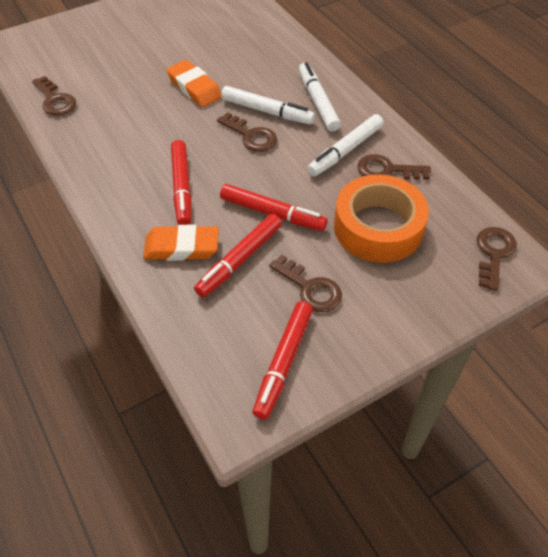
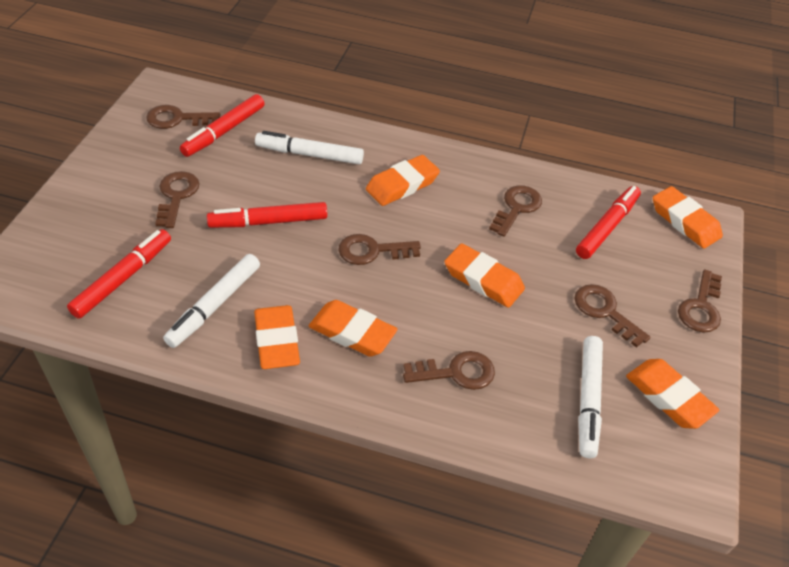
brown key: [32,76,76,116] [217,112,277,152] [269,255,342,312] [357,154,431,180] [477,227,517,291] = 5 -> [146,105,220,129] [155,171,200,228] [338,234,421,265] [403,351,495,390] [489,185,542,237] [574,284,651,348] [678,269,722,333] = 7
orange eraser: [143,225,219,261] [166,60,221,107] = 2 -> [254,305,300,369] [309,300,398,357] [366,155,440,206] [444,243,525,308] [626,359,719,429] [653,186,723,248] = 6
orange tape: [334,174,429,263] = 1 -> none = 0

